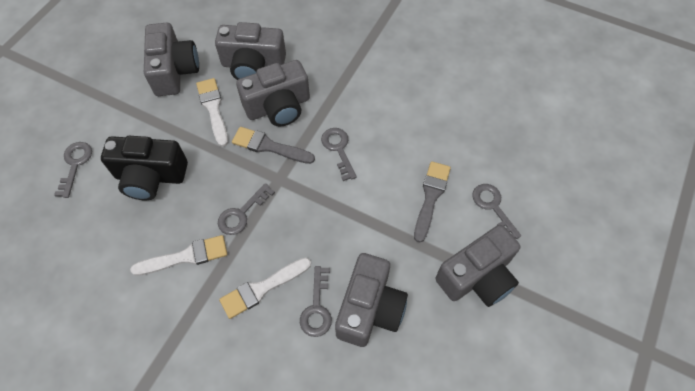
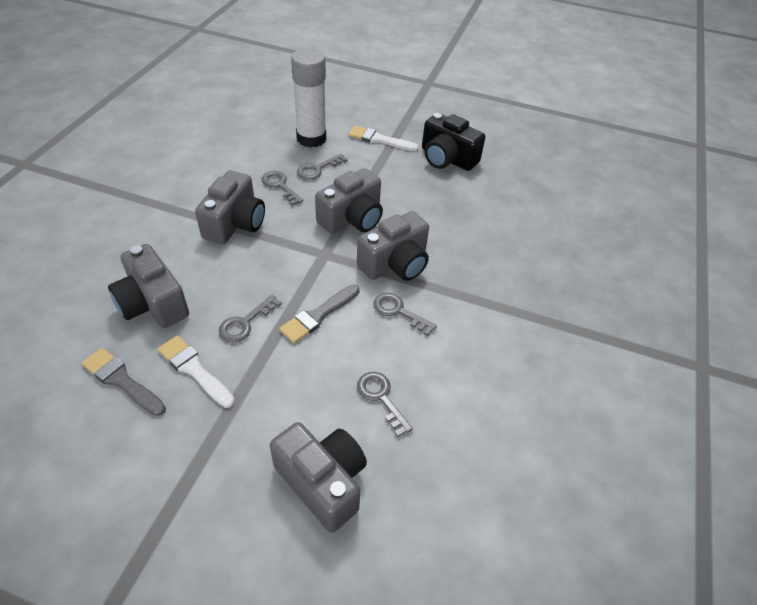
white brush: [130,235,227,276] [196,78,228,147] [219,257,311,319] = 3 -> [158,335,235,408] [348,126,419,151] = 2
white glue stick: none = 0 -> [291,48,326,148] = 1

